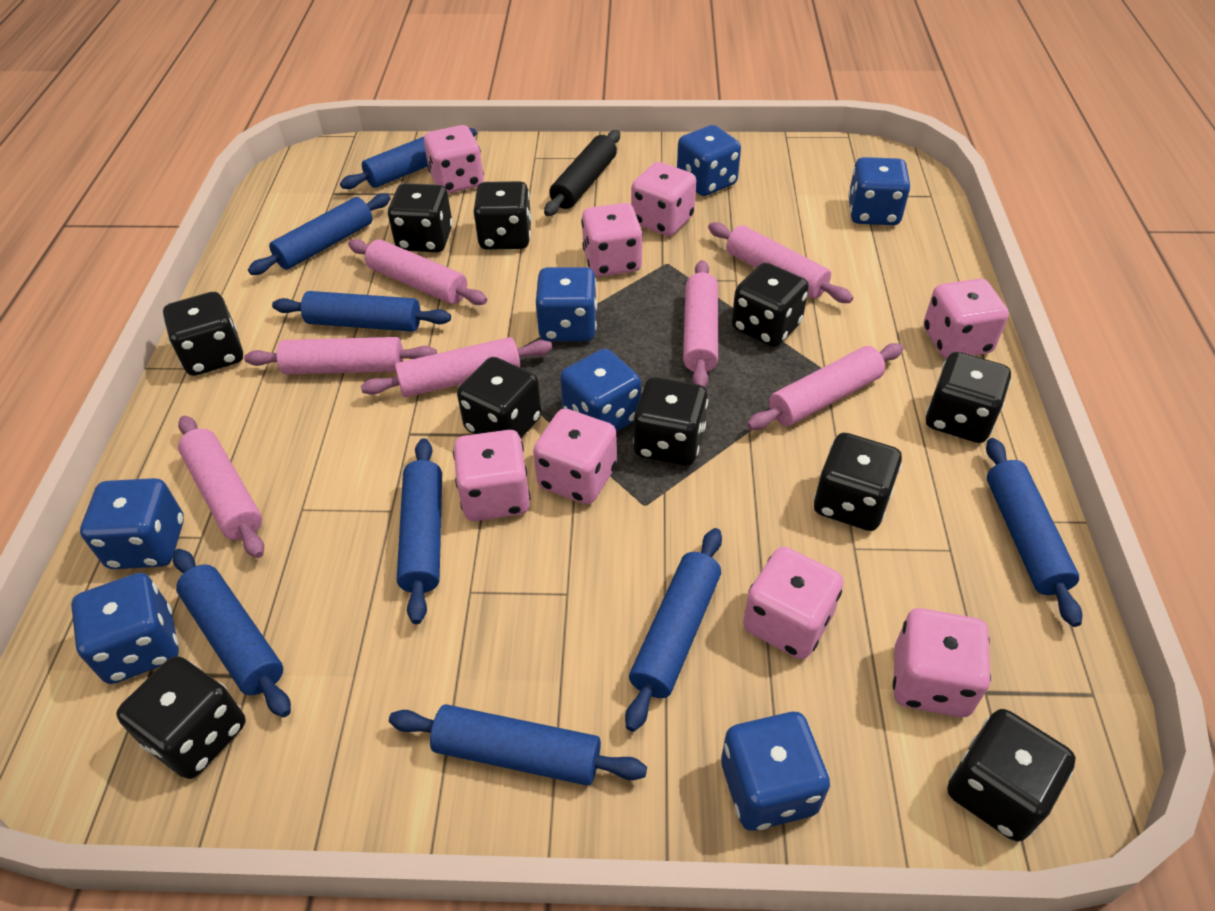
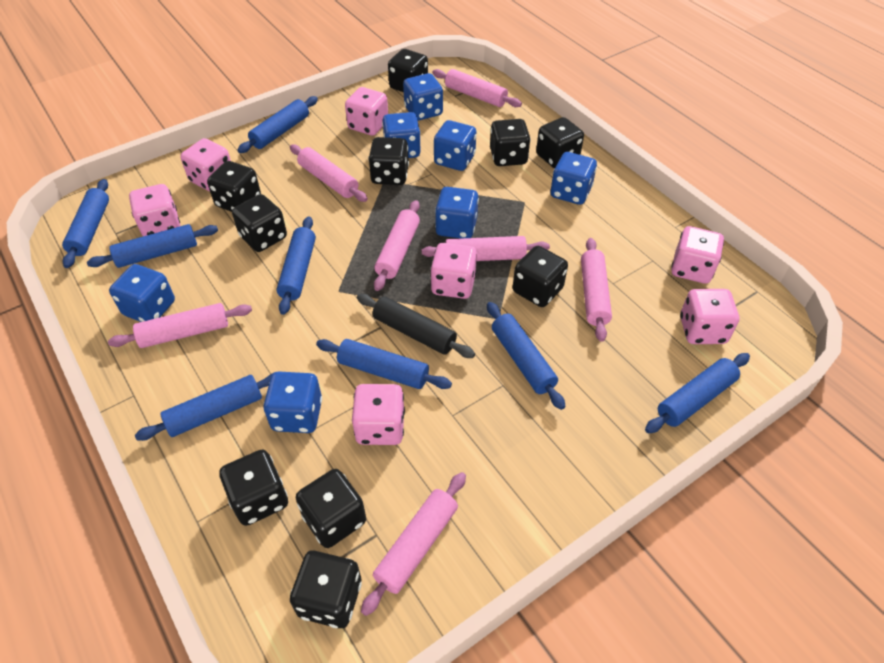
pink dice: [424,125,484,194] [453,430,530,521] [533,409,617,504] [581,203,643,277] [631,162,696,236] [743,547,843,659] [892,608,991,717] [924,279,1009,359] = 8 -> [129,184,180,236] [180,138,231,191] [345,87,388,136] [352,384,405,445] [430,243,477,299] [671,226,724,284] [680,289,739,344] = 7

